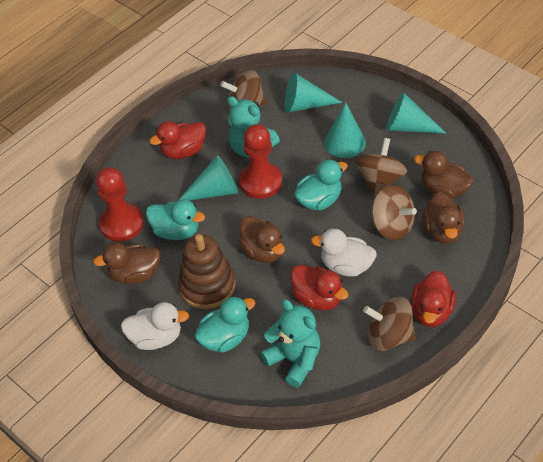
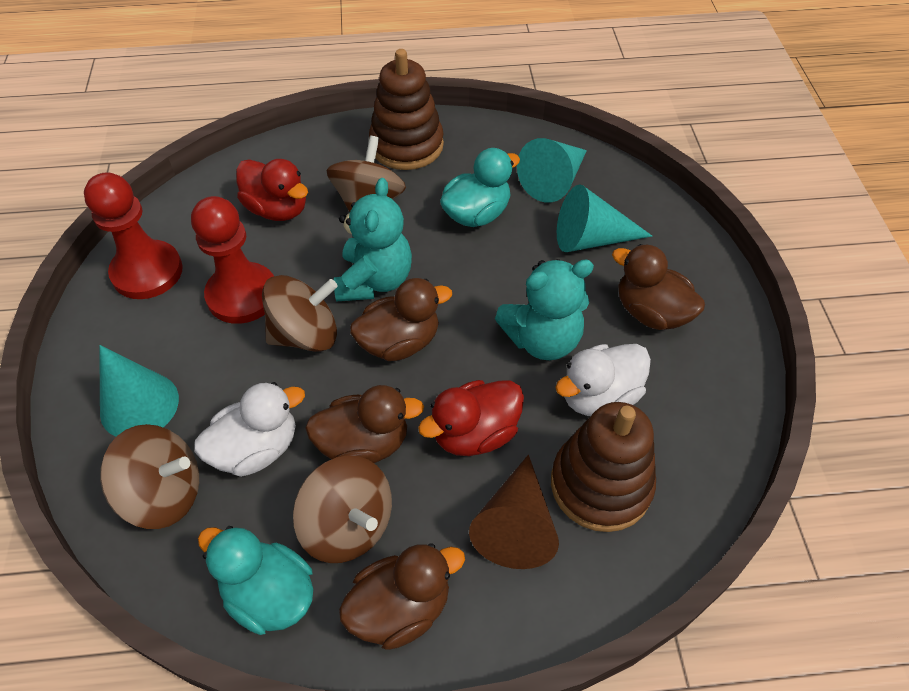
brown cone: none = 0 -> [469,455,559,569] = 1
brown stacking toy: [178,234,236,309] = 1 -> [369,49,444,170] [551,402,656,532] = 2
red duck: [149,121,206,159] [291,264,348,310] [411,271,456,327] = 3 -> [236,159,308,221] [418,380,524,456] = 2
turquoise cone: [178,155,238,200] [285,73,343,113] [324,102,366,158] [386,92,446,133] = 4 -> [99,345,179,437] [517,138,587,203] [557,184,652,252] = 3
turquoise duck: [146,199,205,240] [194,296,255,353] [294,159,348,210] = 3 -> [198,526,313,635] [440,148,520,227] = 2

